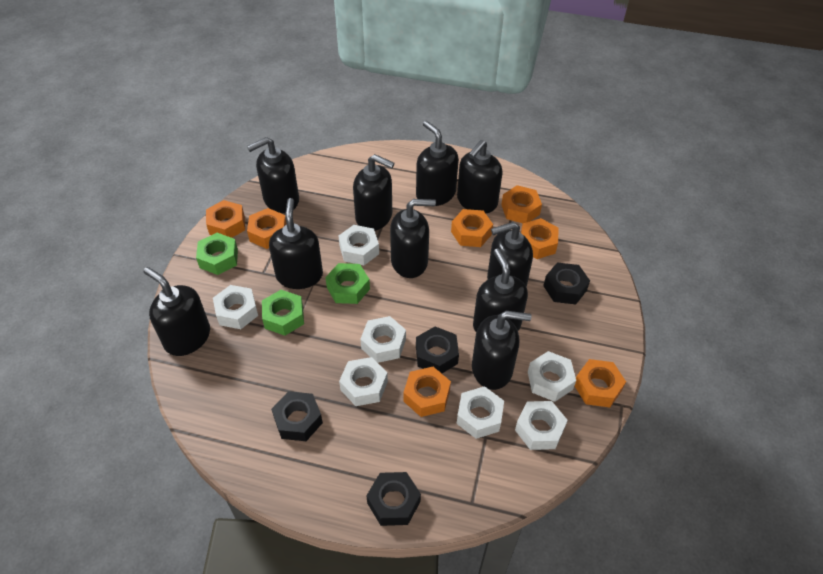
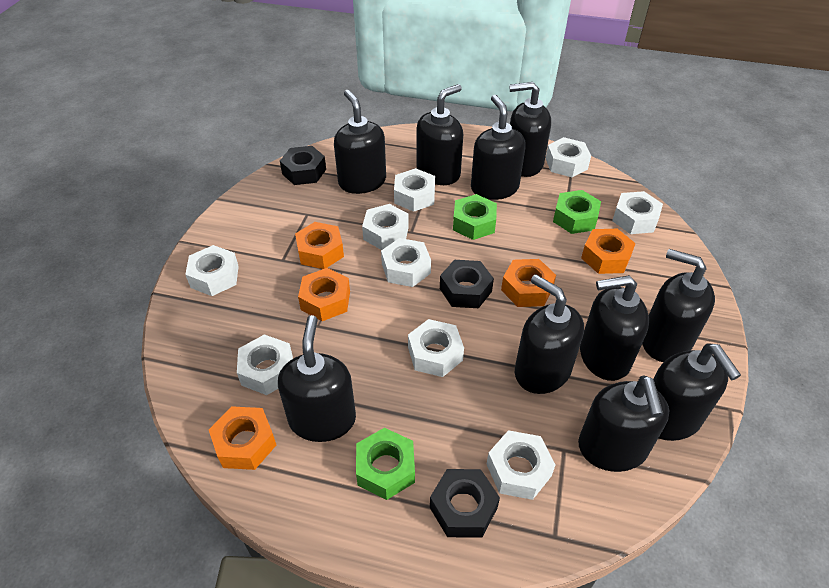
black nut: [271,391,323,441] [366,472,421,526] [416,326,459,373] [543,263,590,304] = 4 -> [280,146,326,185] [430,469,500,538] [440,260,494,308] = 3
orange nut: [206,200,245,238] [247,208,287,249] [404,367,451,417] [451,209,493,247] [501,185,542,223] [521,218,559,259] [575,359,626,408] = 7 -> [209,406,276,470] [295,222,344,269] [298,268,350,321] [501,259,556,307] [581,229,636,274] = 5
white nut: [213,285,258,329] [338,225,379,265] [339,357,388,406] [360,316,406,363] [457,386,504,439] [515,401,568,450] [528,351,576,402] = 7 -> [185,245,239,296] [237,334,293,395] [362,204,409,250] [381,238,431,287] [394,168,435,212] [408,319,464,377] [487,430,555,500] [546,137,591,177] [612,191,663,234] = 9

